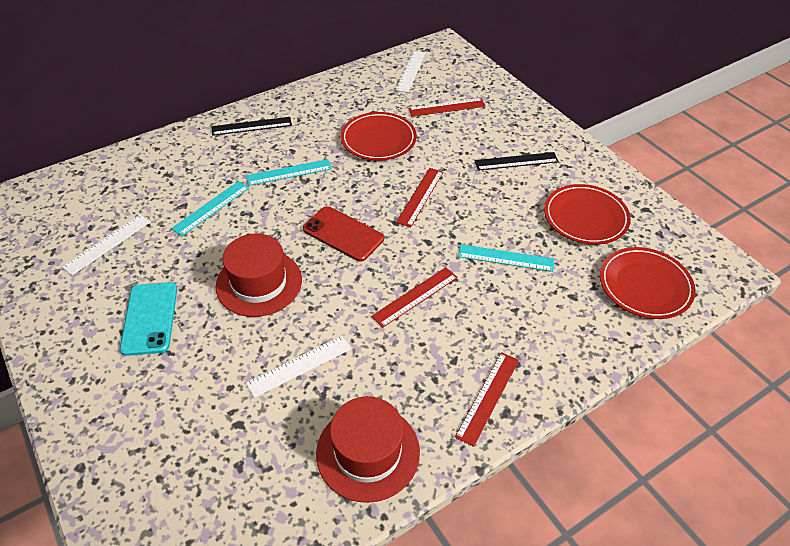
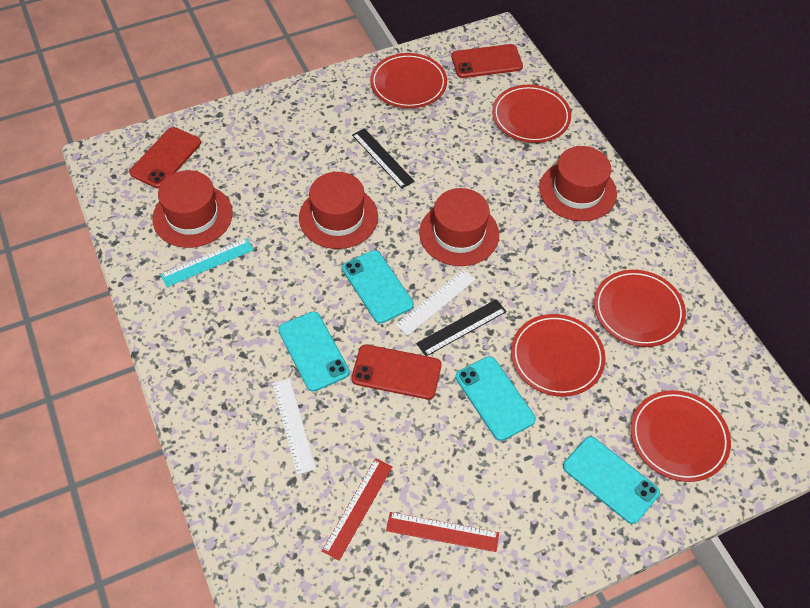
red hat: [216,233,302,317] [316,396,420,503] = 2 -> [152,170,233,248] [299,172,378,249] [419,188,499,266] [539,146,617,221] = 4
red phone: [303,206,384,262] = 1 -> [129,127,201,188] [351,345,441,399] [451,44,523,78] = 3
red plate: [341,112,417,160] [544,184,631,245] [600,247,696,319] = 3 -> [370,53,447,108] [492,85,571,143] [511,314,606,397] [594,270,686,347] [631,390,731,482] = 5
red ruler: [371,267,458,328] [396,168,443,227] [408,98,486,117] [455,352,519,447] = 4 -> [322,458,392,561] [386,512,499,552] = 2
turquoise phone: [120,282,177,356] = 1 -> [278,311,350,392] [342,250,414,323] [456,356,536,441] [563,436,660,524] = 4
turquoise ruler: [171,181,249,236] [246,159,332,186] [458,244,554,272] = 3 -> [160,238,254,287] = 1
white ruler: [62,215,150,275] [246,336,351,398] [395,51,426,93] = 3 -> [272,379,316,475] [396,269,476,336] = 2

